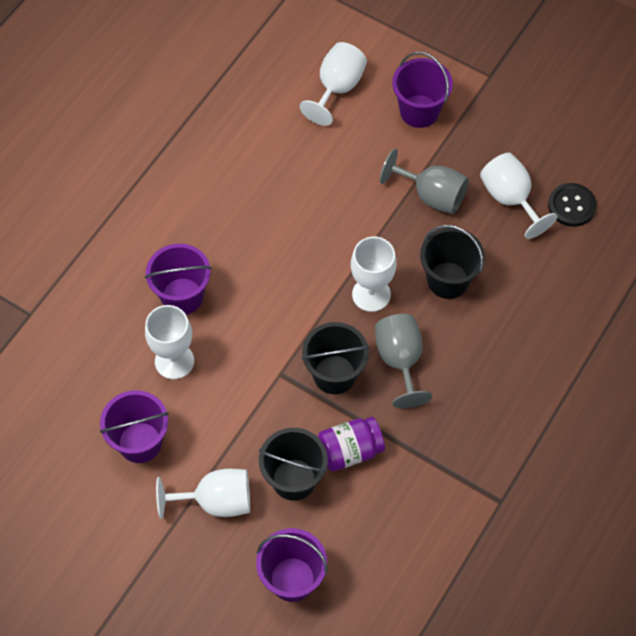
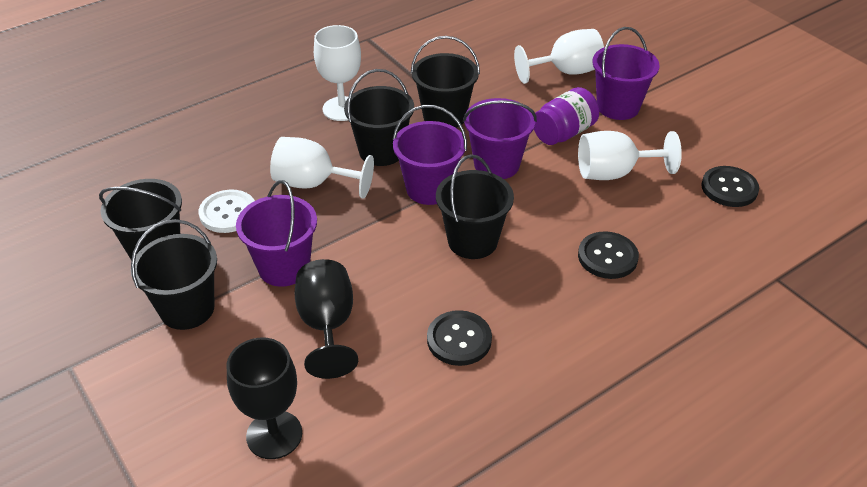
black bucket: [259,428,328,501] [301,322,369,394] [420,225,485,299] = 3 -> [99,179,182,260] [131,219,217,330] [344,69,414,166] [411,36,480,128] [436,154,514,259] = 5
black button: [548,183,597,227] = 1 -> [427,310,492,366] [578,231,639,279] [701,166,759,207] = 3
black goblet: none = 0 -> [226,338,302,459] [294,259,358,379] = 2
grey goblet: [375,314,432,408] [380,149,469,214] = 2 -> none = 0
white button: none = 0 -> [199,190,255,233] = 1
white goblet: [145,305,194,379] [156,469,250,519] [300,42,367,126] [351,237,396,312] [480,153,557,239] = 5 -> [270,137,374,198] [314,25,361,121] [514,29,604,84] [578,131,682,180] = 4

